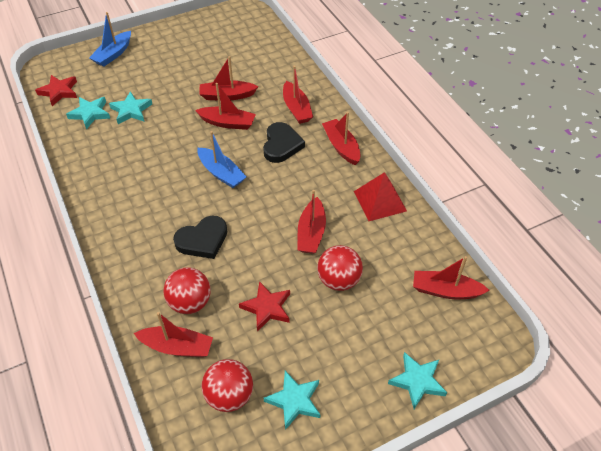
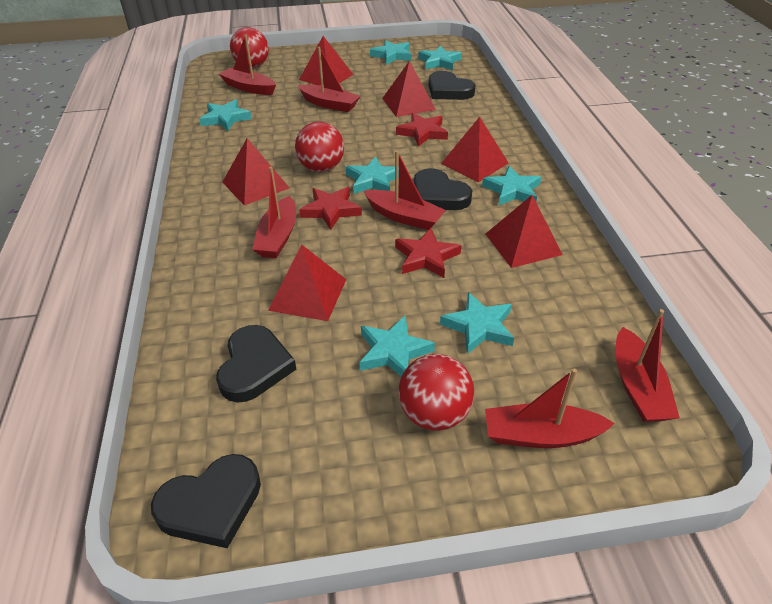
black heart: [173,216,227,259] [263,122,305,163] = 2 -> [151,454,261,548] [216,325,296,403] [414,168,472,210] [429,71,475,100] = 4
blue boat: [89,12,131,67] [197,131,247,188] = 2 -> none = 0
red boat: [134,312,213,357] [195,83,256,130] [199,56,259,100] [283,66,313,124] [298,190,326,254] [322,112,360,165] [413,256,490,299] = 7 -> [219,35,276,95] [252,167,296,258] [298,47,361,112] [364,151,446,230] [485,369,615,448] [616,309,680,422] = 6
red pyramid: [354,172,407,221] = 1 -> [222,138,289,206] [268,244,347,321] [299,36,354,85] [382,61,436,117] [441,117,509,182] [486,195,563,268] = 6
red star: [35,75,77,106] [239,281,290,332] = 2 -> [299,187,362,230] [395,228,461,278] [396,113,448,147] = 3
turquoise star: [66,97,110,130] [109,91,152,124] [264,371,320,430] [388,352,447,409] = 4 -> [199,99,252,131] [346,156,399,194] [359,316,435,376] [370,40,411,65] [418,46,462,70] [440,292,514,354] [482,166,541,206] = 7

